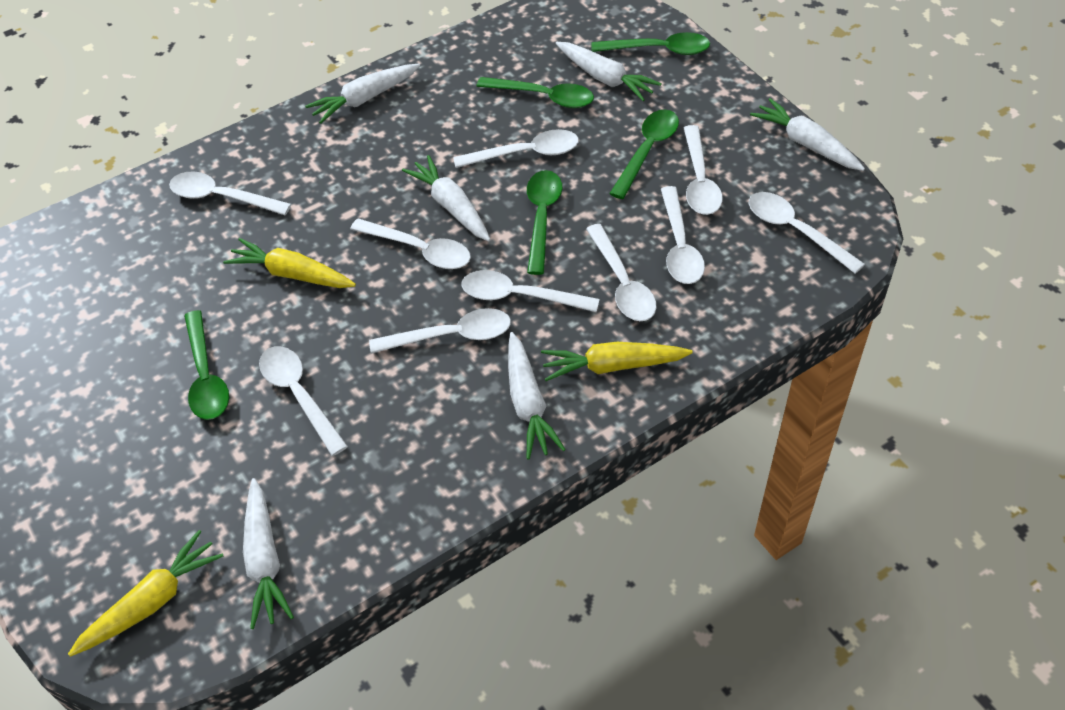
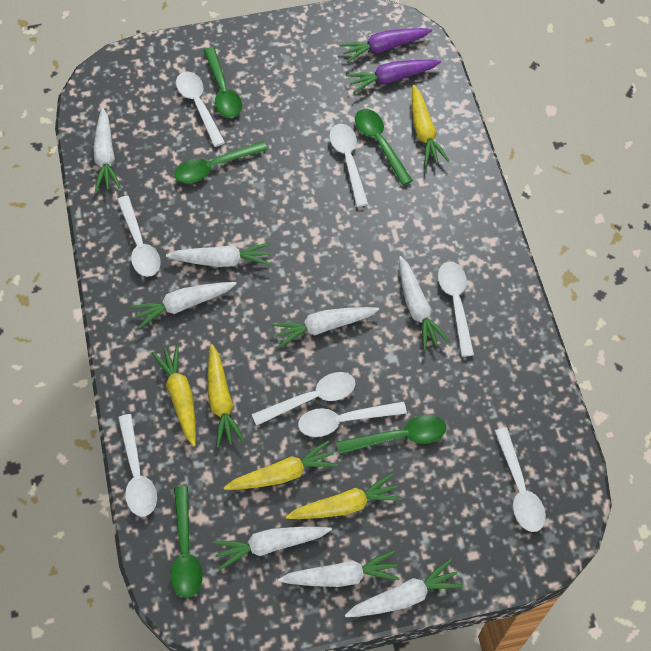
purple carrot: none = 0 -> [339,28,432,63] [346,59,441,93] = 2
white carrot: [243,478,294,629] [305,64,420,124] [402,155,490,241] [508,332,566,460] [556,42,662,101] [750,98,865,171] = 6 -> [93,108,121,192] [130,282,237,329] [166,243,271,267] [213,527,332,570] [272,307,379,348] [278,551,400,587] [345,559,463,617] [399,256,450,350] = 8
white spoon: [169,172,291,215] [259,346,348,456] [350,218,471,269] [369,308,511,354] [453,129,579,168] [461,270,600,312] [586,224,656,321] [661,186,705,284] [684,125,723,215] [748,192,865,274] = 10 -> [117,196,160,277] [118,414,157,517] [176,71,225,147] [252,372,356,426] [298,401,407,437] [329,124,368,207] [438,262,474,357] [495,428,546,532] = 8
yellow carrot: [68,530,223,657] [223,238,356,288] [541,342,693,381] = 3 -> [152,344,196,446] [208,344,245,448] [223,440,338,490] [285,473,402,519] [412,85,449,166] = 5

